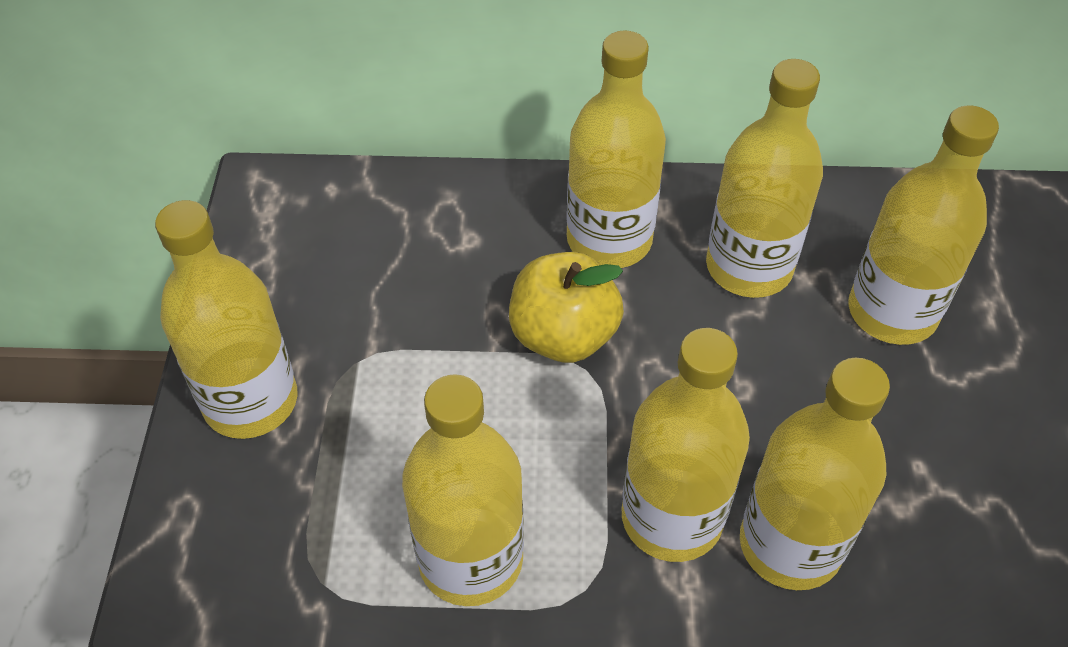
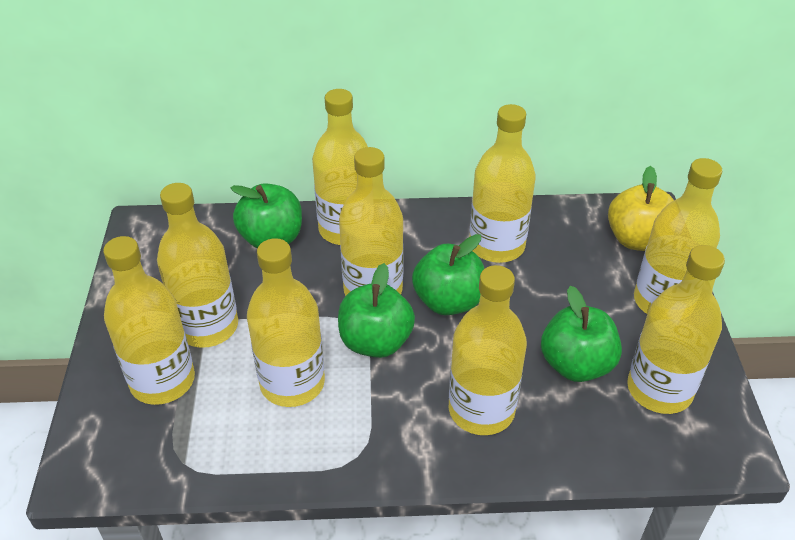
green apple: none = 0 -> [231,183,302,249] [338,263,415,358] [412,234,484,315] [541,286,622,382] = 4
yellow bottle: [155,200,297,439] [402,374,524,606] [566,30,666,268] [622,328,750,562] [706,59,823,298] [740,358,890,590] [848,105,999,345] = 7 -> [103,236,195,405] [157,183,238,348] [247,238,325,407] [312,89,368,245] [339,147,404,296] [449,265,527,435] [470,104,536,263] [627,245,725,414] [634,158,722,314] = 9

